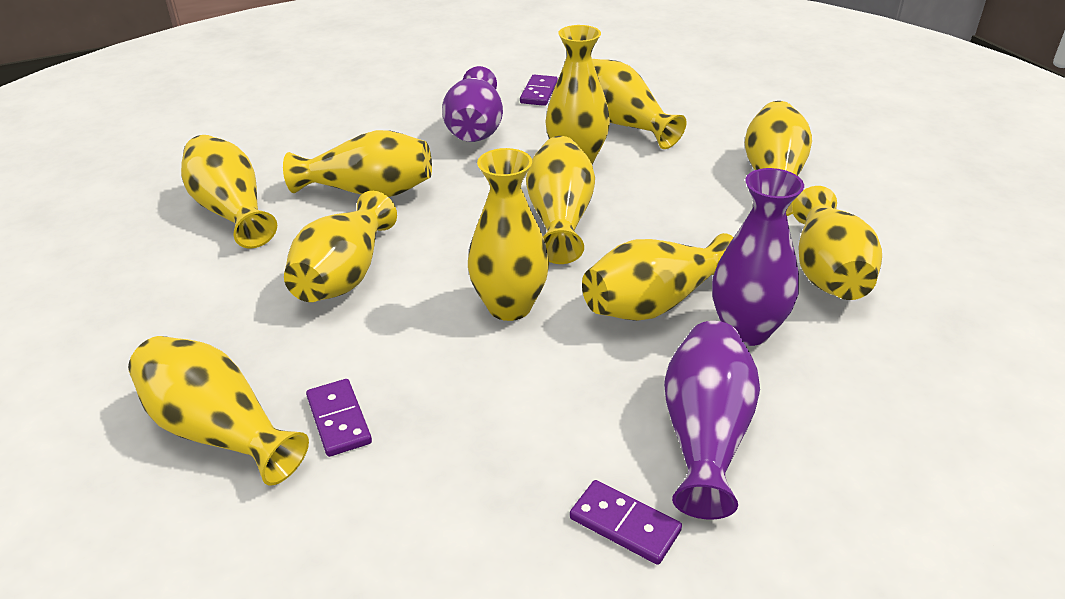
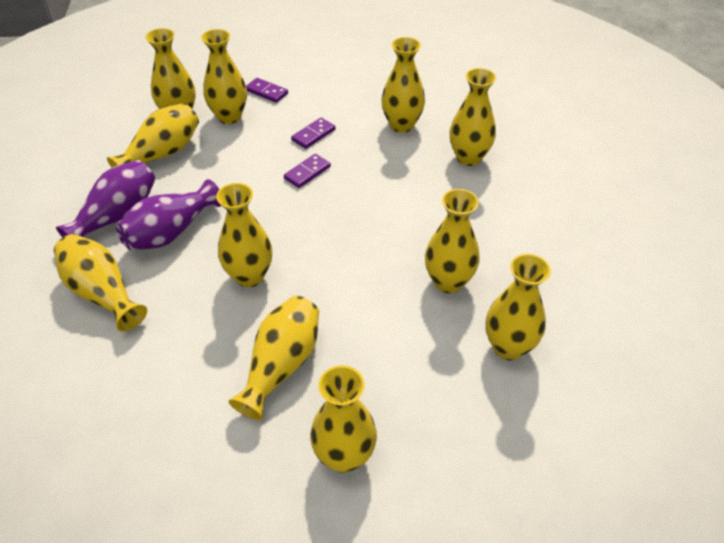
purple vase: [442,66,503,142] [664,321,760,520] [712,168,804,346] = 3 -> [56,160,156,238] [116,179,222,250] = 2

